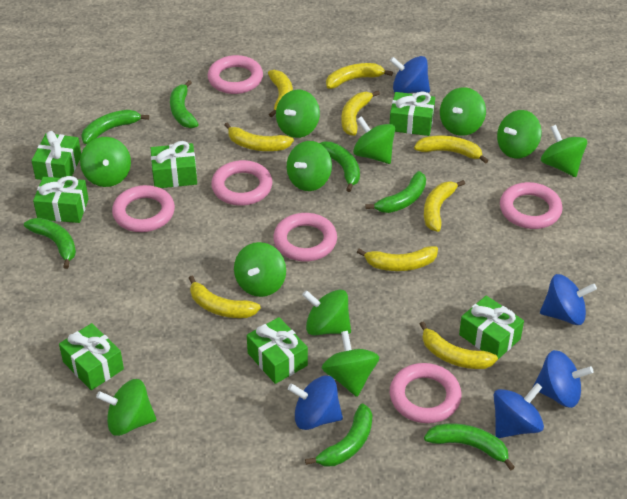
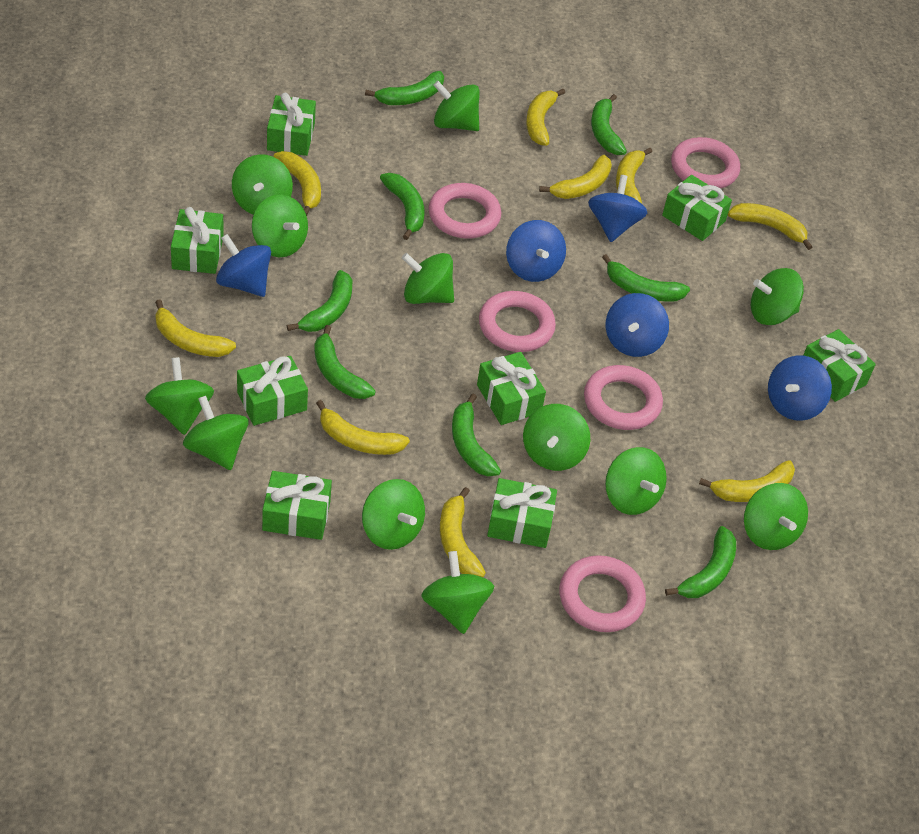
green banana: [24,218,76,269] [81,110,149,144] [170,80,199,128] [305,403,373,467] [320,142,360,192] [365,171,426,213] [424,423,515,470] = 7 -> [287,270,352,332] [314,325,376,399] [365,71,444,105] [380,173,425,240] [452,394,501,476] [591,94,627,155] [602,254,690,302] [665,526,736,598] = 8
green gift: [31,131,81,180] [33,176,89,223] [59,323,124,390] [151,141,197,188] [247,317,308,384] [390,91,435,136] [459,296,524,359] = 7 -> [171,207,224,274] [237,356,308,426] [262,471,332,540] [267,93,316,156] [477,352,546,425] [487,478,557,548] [662,175,732,241] [803,329,876,402] = 8
green spinning top: [80,137,131,187] [96,379,156,436] [234,242,286,297] [276,90,320,138] [287,141,332,191] [302,289,351,336] [322,331,379,397] [353,116,395,164] [440,87,486,136] [497,110,542,158] [541,125,587,177] = 11 -> [145,357,214,435] [183,396,249,470] [232,154,293,215] [252,194,308,257] [362,479,425,550] [402,253,454,304] [421,551,494,634] [433,81,480,131] [523,404,590,471] [605,447,667,515] [744,483,808,550] [751,268,804,325] = 12
pink ring: [112,185,175,232] [208,55,263,94] [211,160,272,206] [273,213,337,261] [390,363,462,423] [500,182,562,229] = 6 -> [428,183,501,238] [479,291,556,352] [559,555,646,632] [584,365,663,430] [671,137,740,189] = 5

